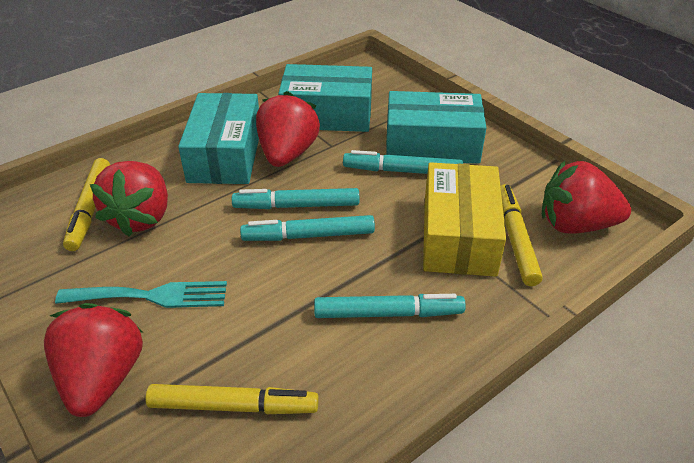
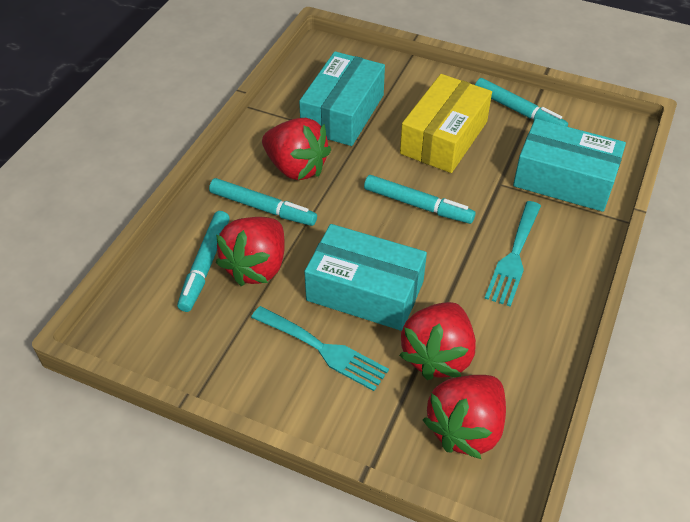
turquoise fork: [55,281,227,308] = 1 -> [251,306,389,391] [484,201,541,307] = 2
yellow marker: [63,158,110,251] [146,384,319,414] [500,184,543,286] = 3 -> none = 0

